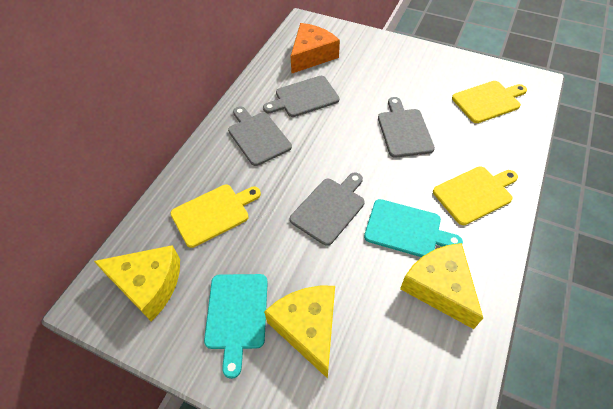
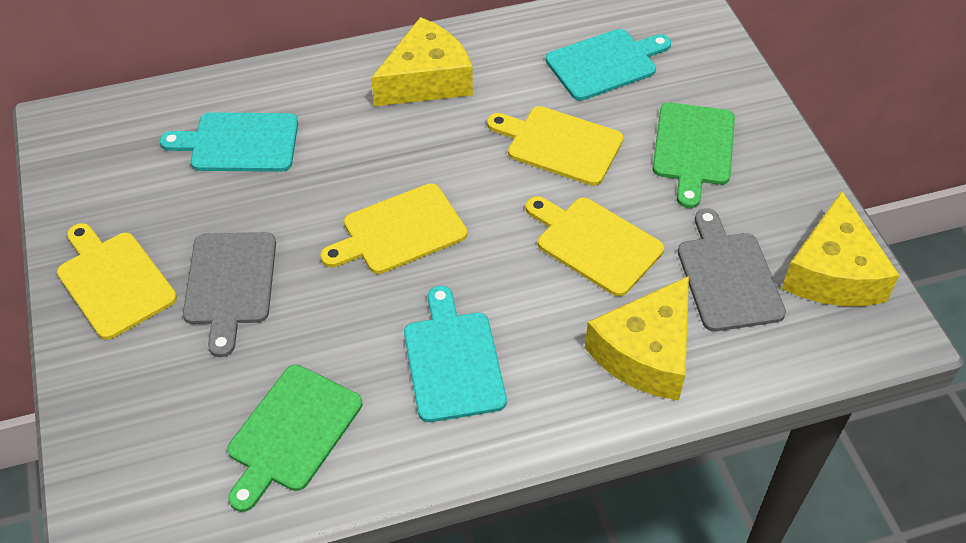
green cutting board: none = 0 -> [227,365,362,512] [653,102,735,208] = 2
grey cutting board: [228,106,292,166] [263,76,339,117] [290,172,365,246] [378,97,435,158] = 4 -> [183,232,276,357] [678,208,786,332] = 2
orange cheese: [291,23,340,74] = 1 -> none = 0
turquoise cutting board: [204,274,268,379] [364,199,463,257] = 2 -> [160,112,298,172] [404,286,507,422] [545,29,671,101] = 3
yellow cutting board: [170,185,261,248] [433,166,518,225] [452,81,527,123] = 3 -> [57,223,177,340] [320,183,467,274] [487,106,623,186] [526,196,664,296] = 4

